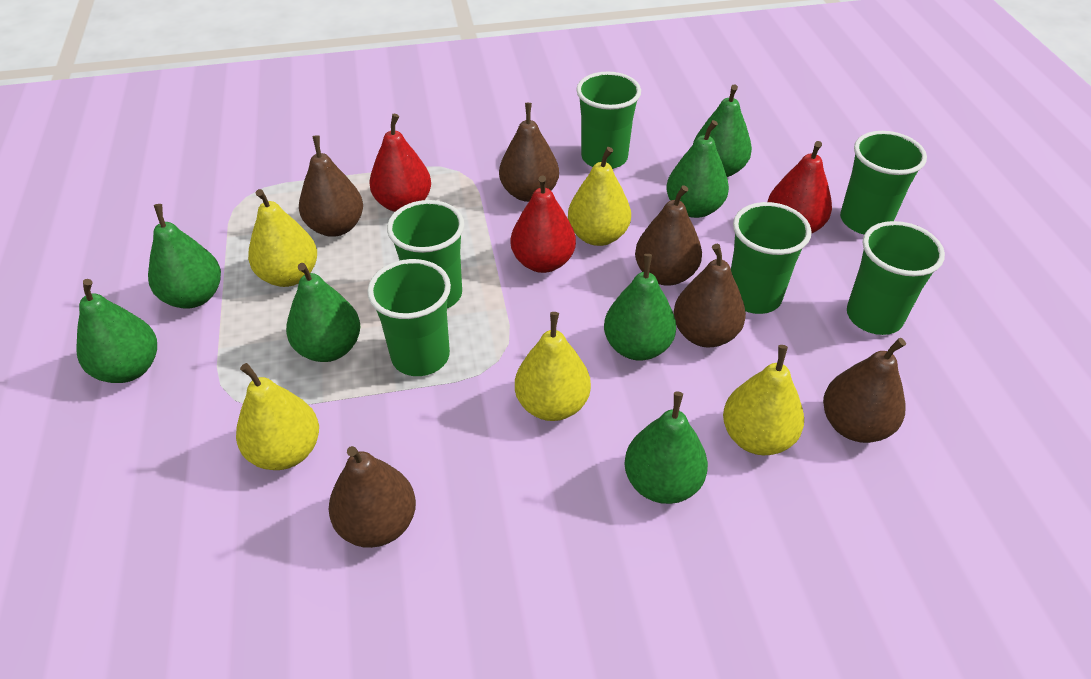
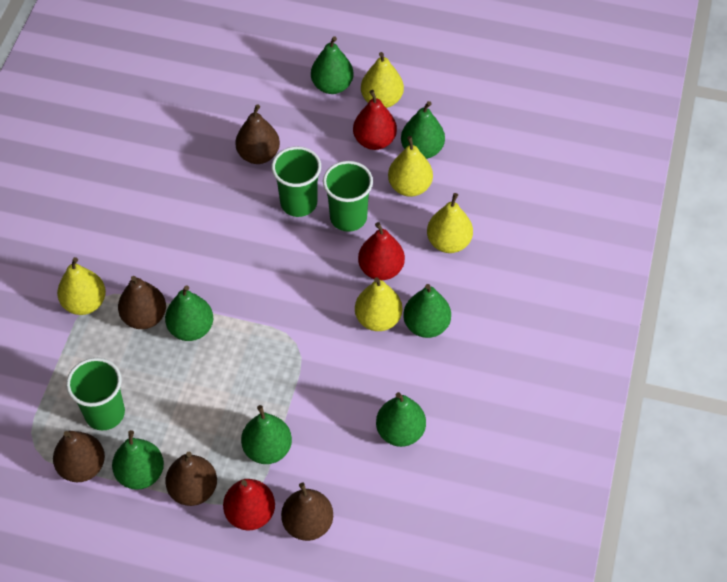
brown pear: [299,136,363,237] [329,446,416,548] [499,103,559,202] [635,185,702,286] [673,244,746,347] [823,338,906,443] = 6 -> [53,431,105,482] [118,276,166,329] [165,452,217,506] [235,104,280,164] [281,483,333,541] = 5
green cup: [367,259,451,376] [387,200,464,308] [576,71,641,169] [731,202,812,314] [840,131,927,235] [847,221,945,335] = 6 -> [66,358,125,430] [272,146,321,217] [323,161,373,232] = 3

